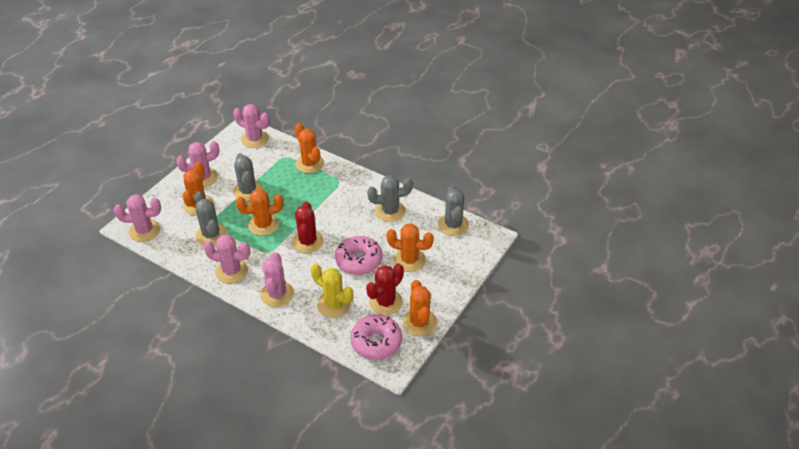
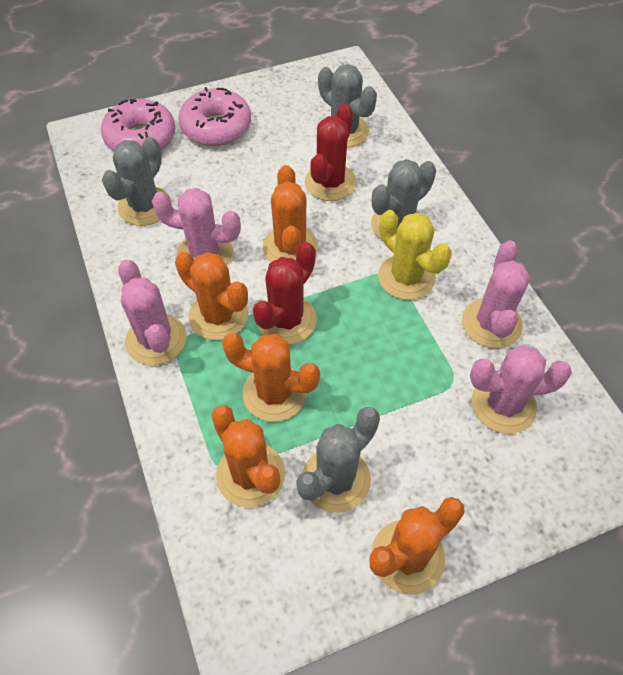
pink cactus: [114,194,161,242] [176,141,219,187] [203,234,250,283] [233,104,269,148] [260,252,294,307] = 5 -> [118,260,186,365] [152,188,241,265] [462,240,530,348] [470,345,572,434] = 4

